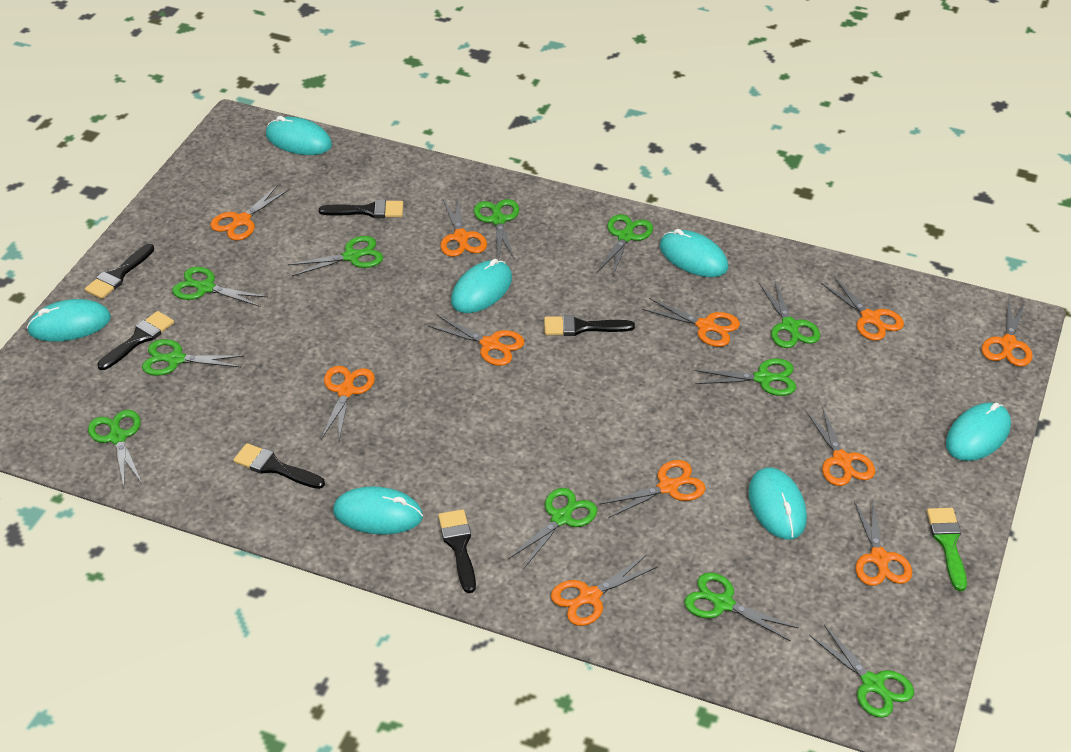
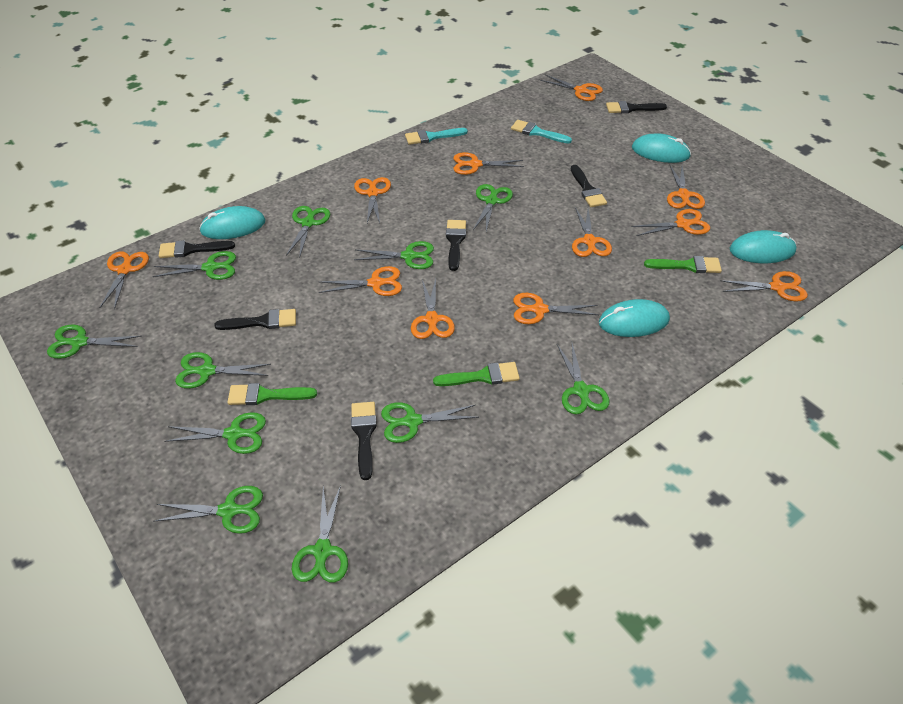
green brush: [927,508,967,591] = 1 -> [227,383,317,405] [433,362,520,386] [644,256,722,273] = 3
turquoise brush: none = 0 -> [405,128,468,145] [511,120,572,144] = 2
turquoise mouse: [27,299,111,342] [266,116,332,155] [333,486,423,535] [451,259,512,313] [660,229,728,277] [748,468,807,539] [946,402,1011,461] = 7 -> [199,206,265,239] [599,299,670,337] [632,133,691,163] [730,230,797,263] = 4

